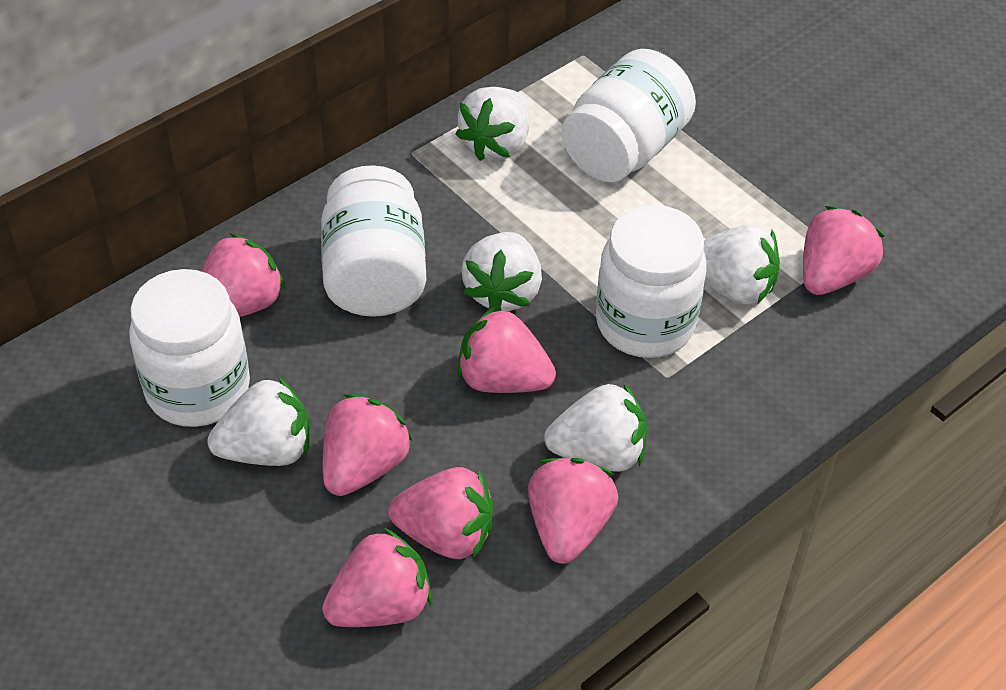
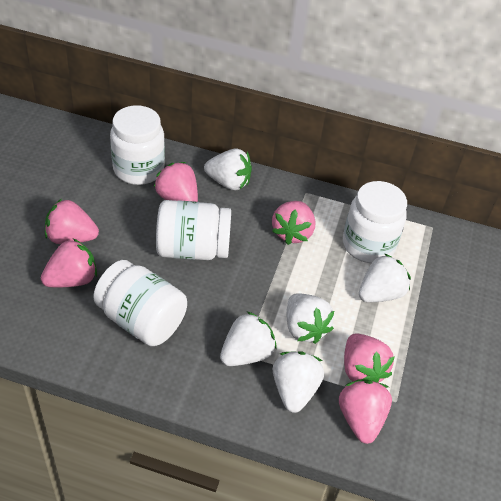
pink strawberry: [202,233,285,317] [322,528,432,627] [323,394,413,496] [388,467,493,559] [458,307,556,393] [528,458,618,564] [803,206,884,295] = 7 -> [41,238,97,287] [45,199,99,244] [154,162,198,202] [272,201,315,245] [339,380,392,444] [344,333,395,383] = 6

